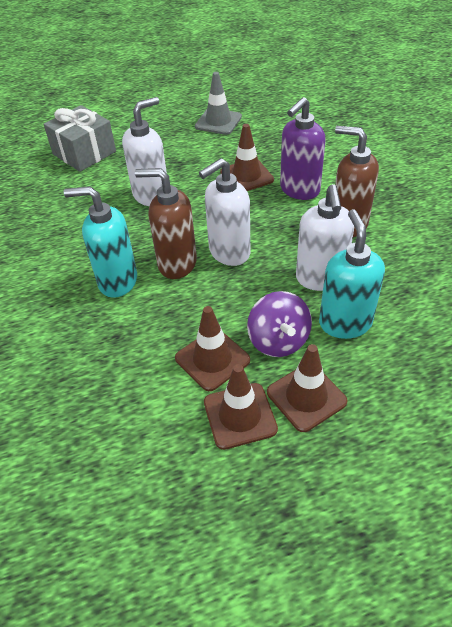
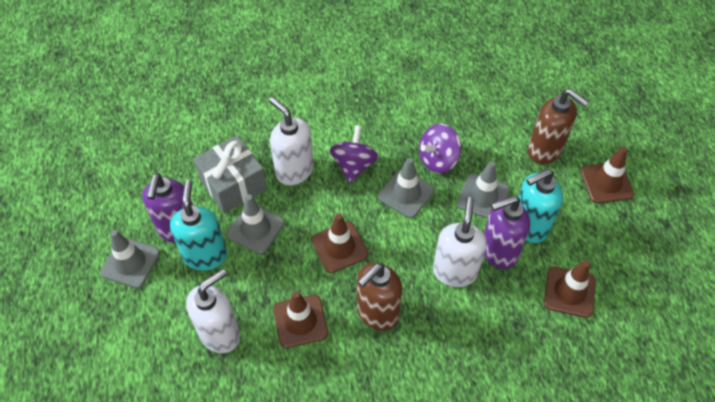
grey traffic cone: [195,72,242,135] = 1 -> [100,230,160,288] [227,194,285,254] [378,158,434,218] [457,161,509,219] = 4
purple soap dispenser: [280,97,326,200] = 1 -> [142,173,193,243] [484,196,530,269] = 2
purple spinning top: [247,291,312,357] = 1 -> [330,125,379,183] [419,124,461,173] = 2

